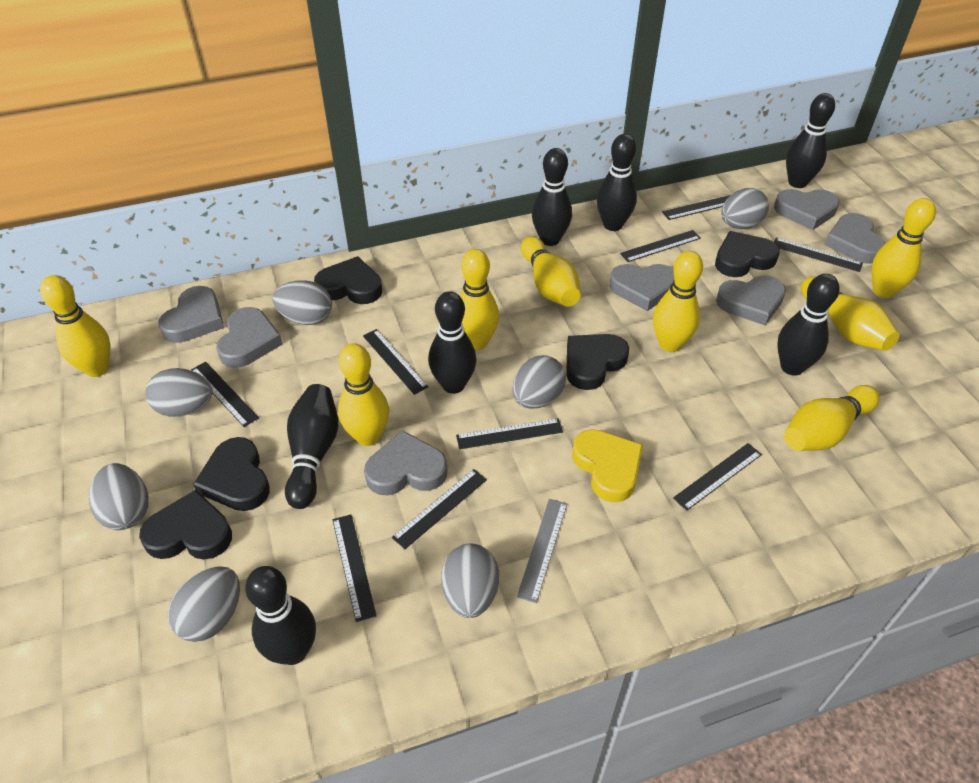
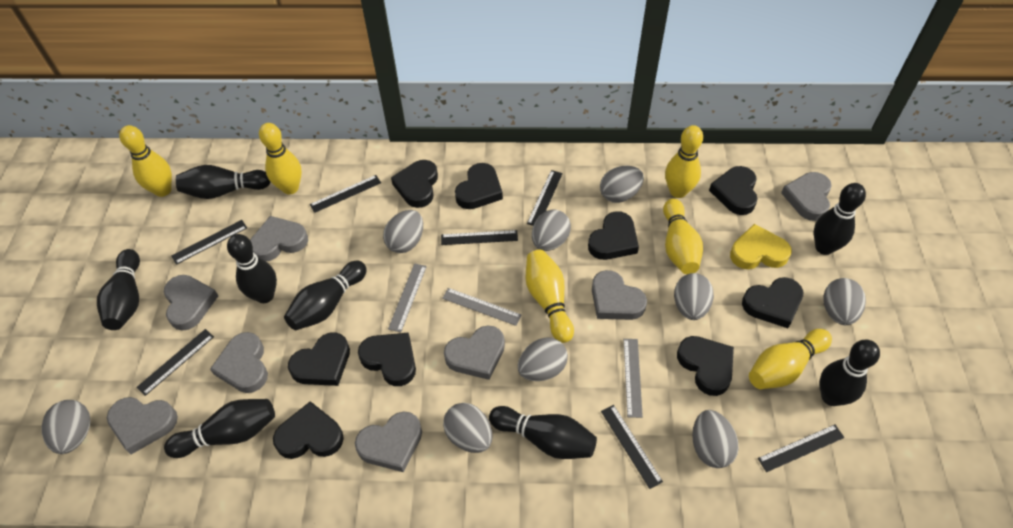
black bowling pin: [245,566,316,665] [285,384,338,509] [428,291,476,394] [532,148,572,246] [597,134,637,231] [777,274,840,376] [786,93,835,188] = 7 -> [97,249,140,330] [164,399,275,458] [176,165,270,199] [227,234,277,303] [284,261,367,330] [489,406,597,459] [814,183,866,255] [819,340,880,406] = 8
black heart: [139,490,232,560] [193,437,270,511] [314,256,382,304] [566,334,629,390] [715,231,780,277] = 5 -> [273,401,344,459] [288,332,350,386] [358,333,416,386] [391,160,438,208] [455,163,503,209] [588,211,639,260] [677,336,734,396] [709,166,758,215] [742,277,803,328] = 9
black ruler: [191,362,259,427] [332,515,377,622] [363,329,428,395] [392,469,487,549] [456,418,563,449] [620,230,701,262] [662,195,730,220] [673,443,762,511] [774,237,863,272] = 9 -> [136,329,214,396] [171,220,247,265] [310,175,381,213] [441,230,518,245] [527,170,563,226] [601,405,663,489] [758,424,844,472] = 7
grey egg: [89,463,148,530] [146,368,212,417] [167,566,240,642] [272,280,332,325] [441,543,499,618] [512,355,566,409] [721,188,769,229] = 7 -> [41,400,91,454] [383,210,423,253] [443,403,492,453] [518,337,568,381] [532,209,571,251] [600,166,644,203] [674,273,714,320] [692,410,738,468] [823,278,866,325] = 9
grey heart: [159,286,224,343] [216,307,282,368] [364,430,448,495] [609,264,674,311] [716,276,786,325] [774,189,840,230] [824,213,885,264] = 7 -> [107,397,178,454] [164,275,218,331] [210,332,268,393] [250,216,308,262] [355,411,422,472] [444,326,505,380] [592,270,647,320] [781,172,832,221] = 8
grey ruler: [517,499,567,603] = 1 -> [388,263,427,332] [442,288,521,326] [623,339,643,418] = 3
yellow bowling pin: [40,275,110,377] [338,343,389,446] [460,249,499,350] [521,236,581,307] [653,251,703,352] [784,385,880,451] [801,277,900,351] [872,198,936,298] = 8 -> [119,125,172,197] [259,123,302,194] [526,250,574,343] [663,199,703,274] [665,125,703,198] [749,329,832,389] = 6

